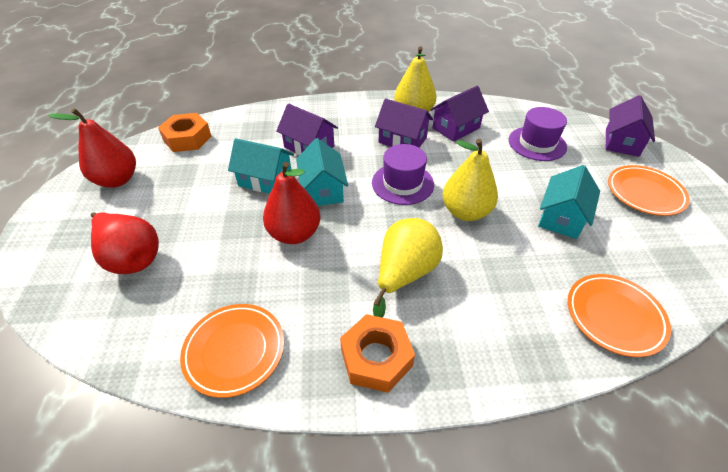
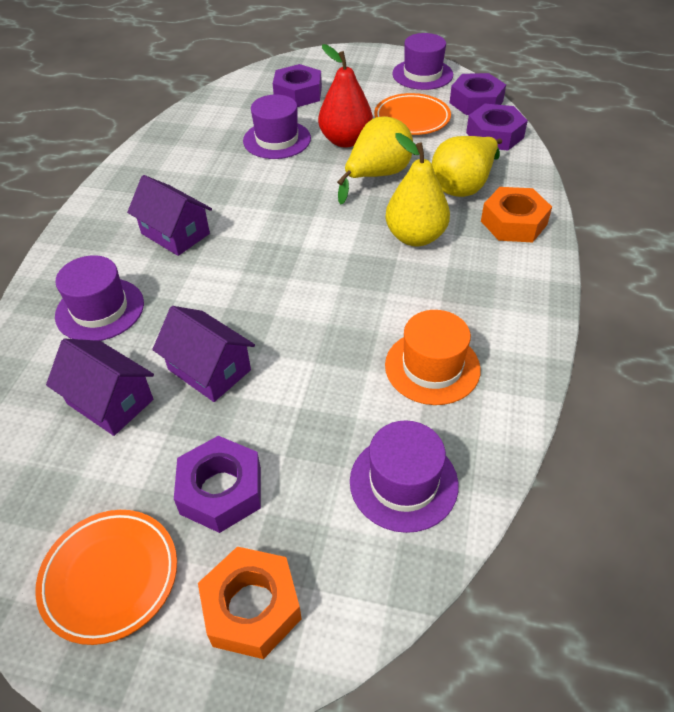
orange hat: none = 0 -> [385,310,481,405] = 1
orange plate: [180,304,284,398] [568,274,671,357] [608,165,690,216] = 3 -> [35,510,177,645] [374,93,451,135] = 2
purple hat: [372,144,434,205] [509,107,567,161] = 2 -> [55,255,144,341] [243,95,311,159] [350,420,459,533] [392,33,453,90] = 4
purple house: [276,103,338,155] [375,99,433,148] [430,86,489,142] [606,95,655,157] = 4 -> [46,338,154,436] [127,175,212,256] [152,306,255,402] = 3
purple nut: none = 0 -> [174,436,261,533] [273,64,322,107] [450,73,506,115] [466,104,528,150] = 4
red pear: [48,108,136,188] [91,212,159,274] [263,162,320,244] = 3 -> [318,44,373,147] = 1
turquoise house: [228,138,294,194] [296,138,348,206] [538,165,600,239] = 3 -> none = 0

